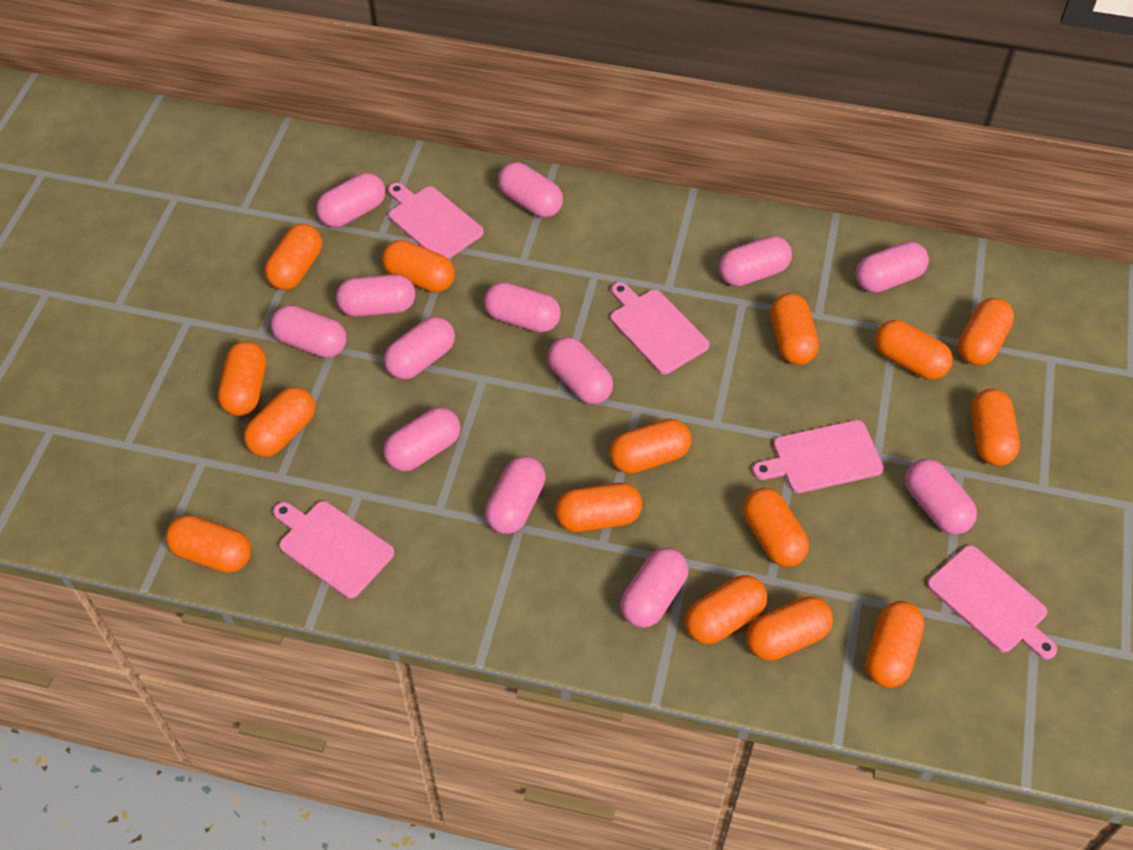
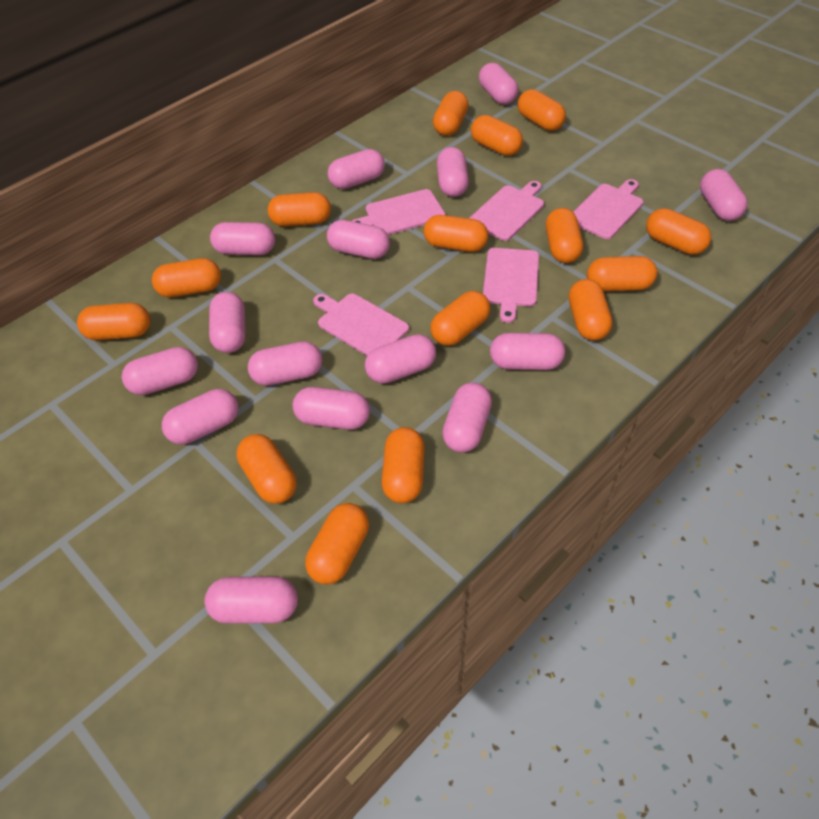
pink capsule: [270,305,347,358] [316,173,385,228] [336,274,415,317] [383,407,461,472] [384,316,455,380] [484,282,561,333] [485,456,546,534] [498,162,563,218] [547,337,613,404] [620,548,688,628] [719,236,792,287] [855,241,929,293] [905,459,977,535] = 13 -> [122,347,198,395] [162,389,238,445] [205,577,298,624] [209,292,245,353] [210,222,275,255] [248,341,322,386] [292,387,370,430] [327,220,390,259] [328,149,385,189] [365,334,436,384] [437,147,469,197] [442,382,492,453] [479,63,518,105] [490,333,565,370] [700,169,748,221] = 15

